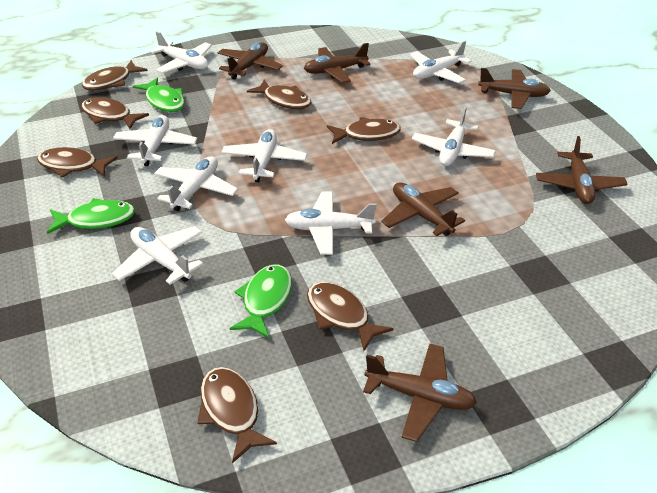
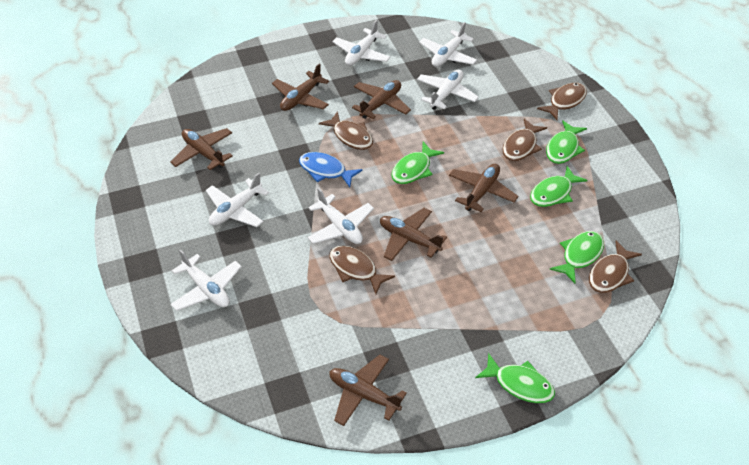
blue fish: none = 0 -> [299,152,363,187] = 1
brown fish: [37,147,118,178] [81,97,149,129] [82,60,148,90] [197,367,277,463] [247,79,312,109] [307,282,393,351] [327,117,401,144] = 7 -> [319,111,373,150] [329,245,395,294] [502,119,547,161] [537,83,587,120] [589,241,642,293] = 5
green fish: [47,198,135,234] [133,77,185,112] [230,265,292,338] = 3 -> [391,142,444,184] [475,353,555,403] [530,166,588,207] [546,120,587,164] [550,231,604,283] = 5
white plane: [112,226,203,285] [113,115,197,166] [150,31,212,73] [154,156,238,211] [221,129,307,182] [285,191,377,255] [410,41,472,83] [412,106,496,166] = 8 -> [171,250,242,311] [206,173,269,227] [307,188,374,244] [332,20,391,66] [417,69,479,110] [419,22,477,67] = 6

